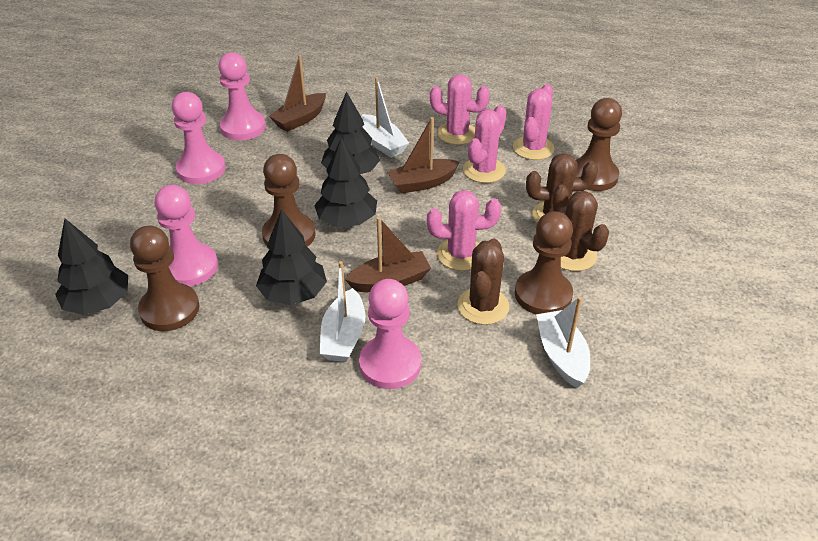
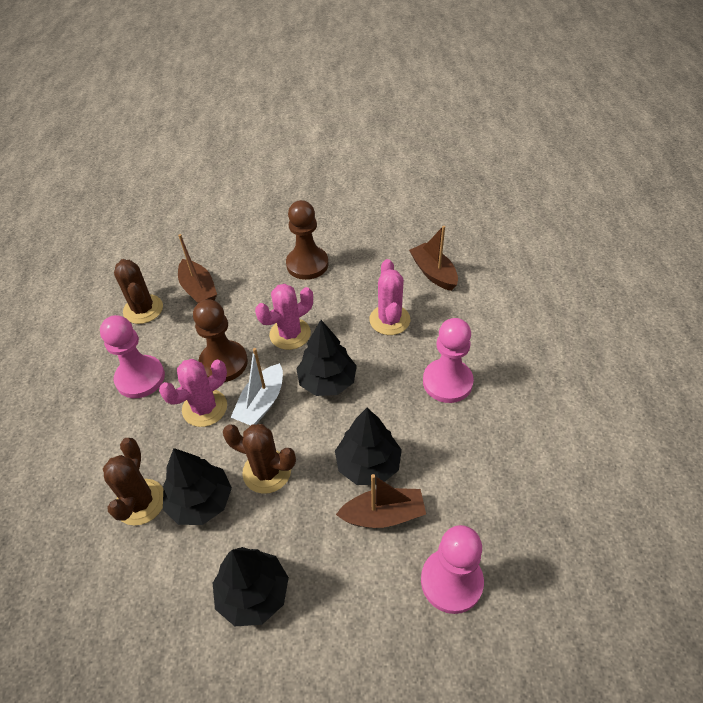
brown pawn: [130,226,199,331] [262,154,316,247] [515,211,573,314] [576,98,622,191] = 4 -> [193,299,248,382] [286,200,328,280] = 2
pink cactus: [427,190,501,271] [430,74,490,145] [463,105,506,183] [513,84,554,160] = 4 -> [159,359,227,427] [255,284,313,350] [369,259,410,335] = 3
pink pawn: [155,185,218,286] [172,92,226,184] [218,52,266,140] [359,279,421,389] = 4 -> [100,315,165,398] [421,525,484,614] [423,318,474,403] = 3
white boat: [320,261,365,362] [361,77,409,158] [536,297,590,388] = 3 -> [231,348,283,426] = 1

